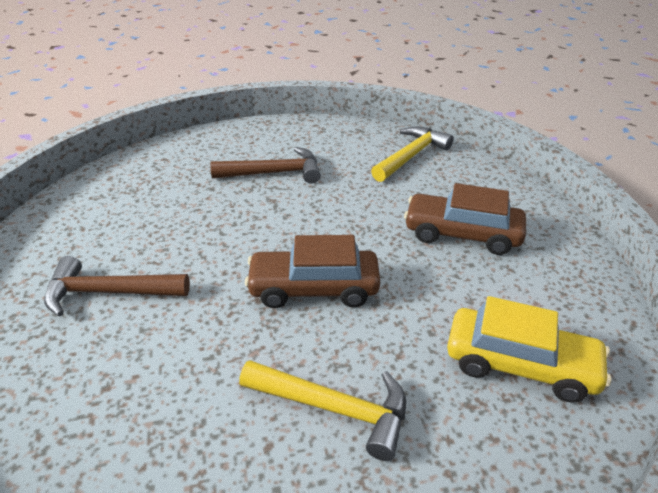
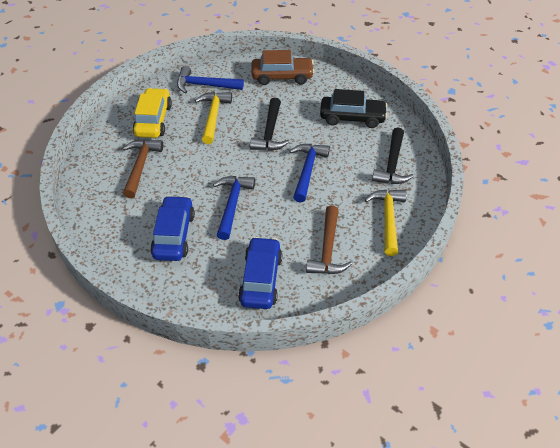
black car: none = 0 -> [320,89,387,128] = 1
black hammer: none = 0 -> [250,98,289,151] [372,127,414,184] = 2
blue car: none = 0 -> [150,195,195,261] [238,237,282,309] = 2
blue hammer: none = 0 -> [177,66,244,94] [213,176,255,240] [290,144,330,202] = 3
brown car: [245,235,380,308] [404,183,526,255] = 2 -> [252,50,314,85] = 1

